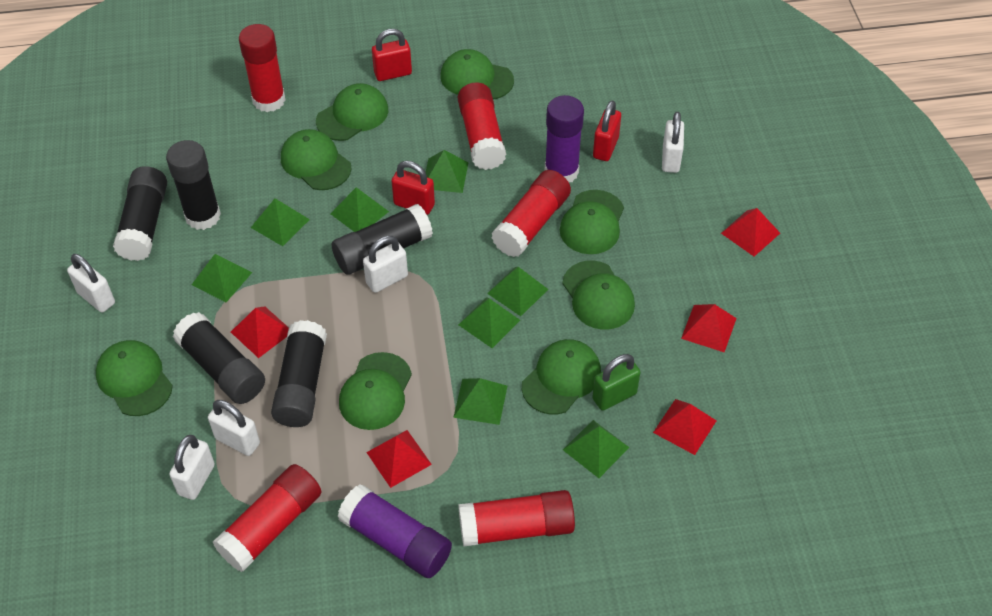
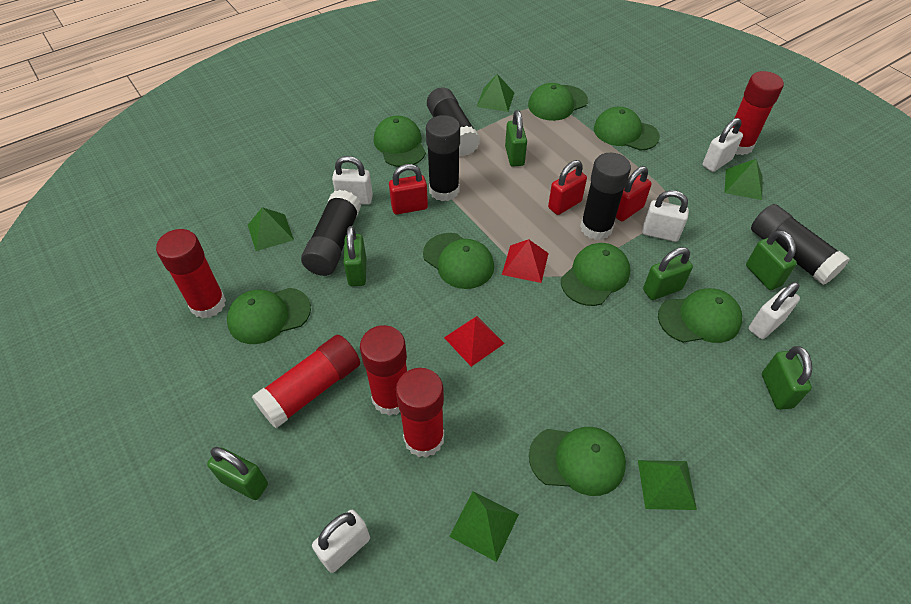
green padlock: [592,354,640,411] = 1 -> [207,447,268,500] [343,226,366,286] [505,110,527,167] [643,247,693,300] [746,230,797,290] [762,346,812,410] = 6
green pyramid: [192,254,252,302] [251,198,310,246] [330,187,389,232] [426,150,469,193] [453,378,507,425] [458,297,520,348] [487,267,548,316] [563,420,630,478] = 8 -> [248,207,294,251] [449,491,519,562] [477,74,514,112] [638,460,697,510] [725,159,762,200] = 5
purple glue stick: [337,484,452,578] [545,95,584,182] = 2 -> none = 0
red pyramid: [231,306,289,358] [366,430,432,488] [653,399,717,455] [681,304,737,352] [721,208,780,257] = 5 -> [444,316,505,367] [502,239,549,283] = 2

